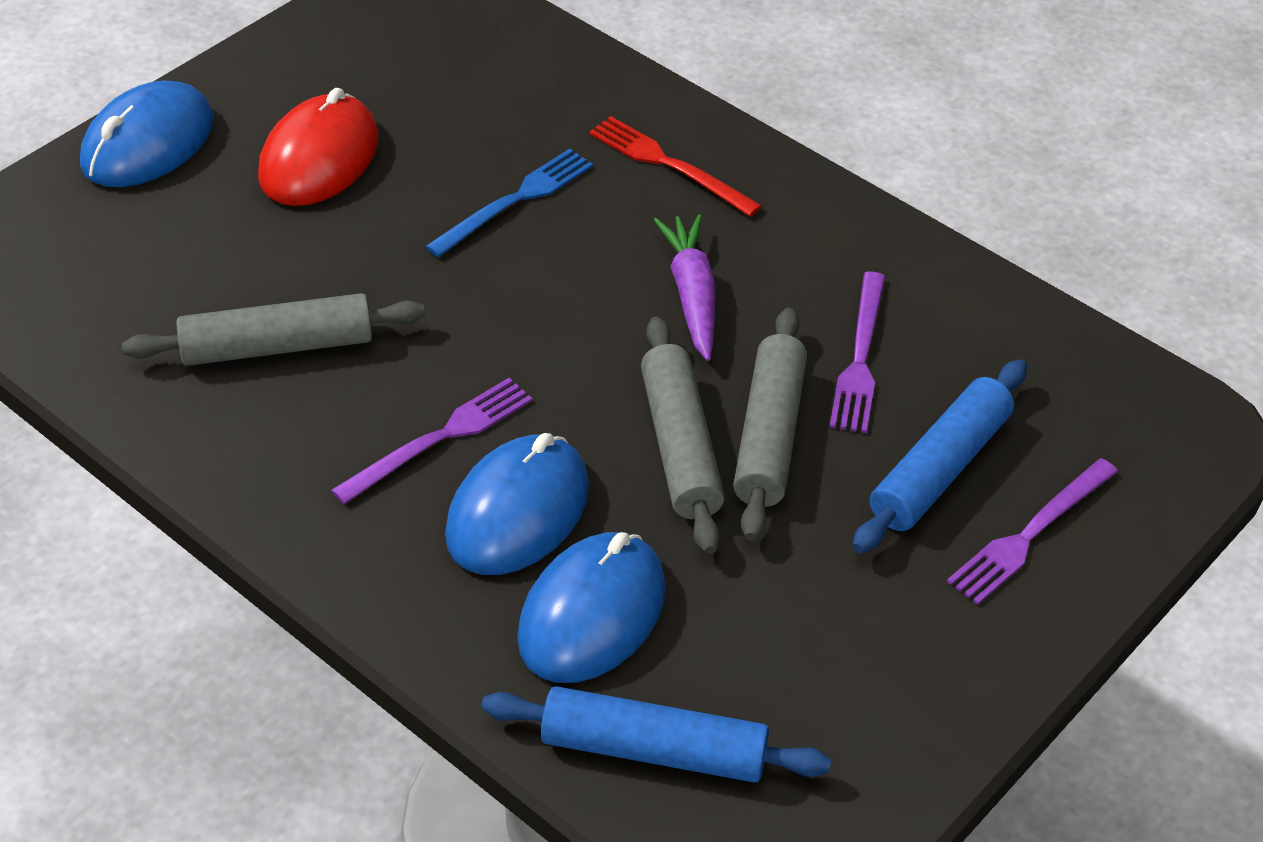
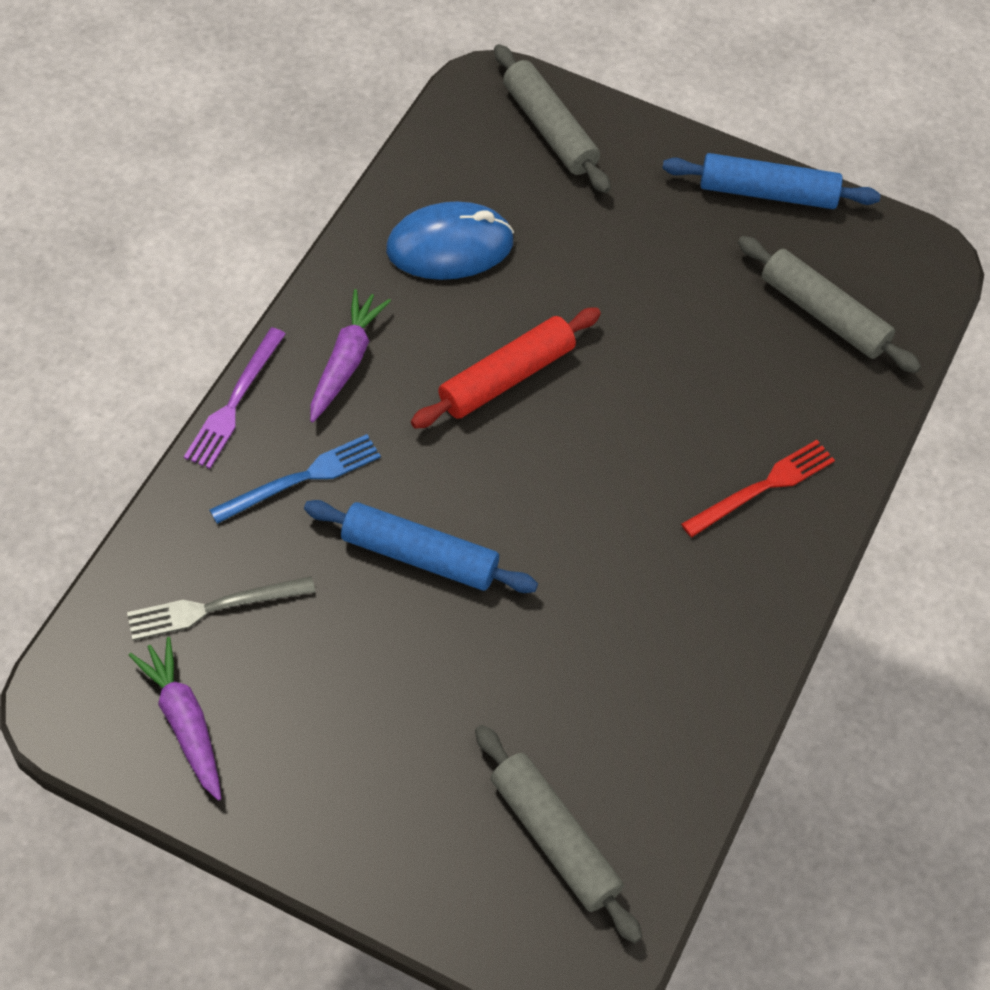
blue mouse: [80,80,214,187] [445,433,589,575] [517,532,666,683] = 3 -> [386,202,514,280] = 1
grey fork: none = 0 -> [127,576,315,640] = 1
purple carrot: [654,214,715,361] = 1 -> [129,637,222,801] [310,289,391,422] = 2
purple fork: [331,378,532,504] [829,271,885,433] [947,458,1118,605] = 3 -> [184,327,286,469] = 1
red mouse: [258,88,379,206] = 1 -> none = 0
red rolling pin: none = 0 -> [411,307,601,429] = 1

